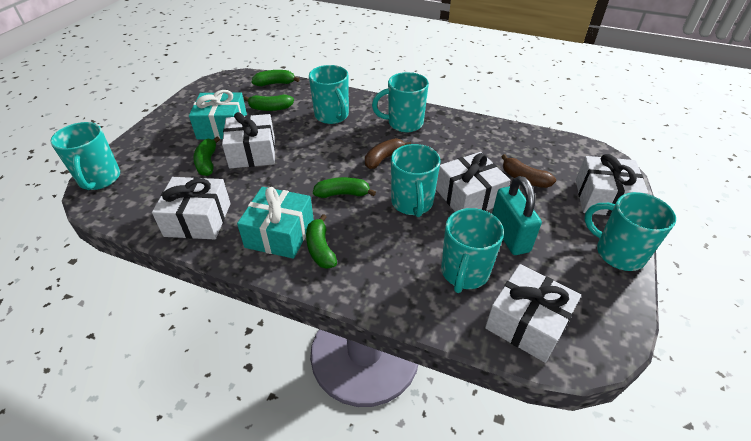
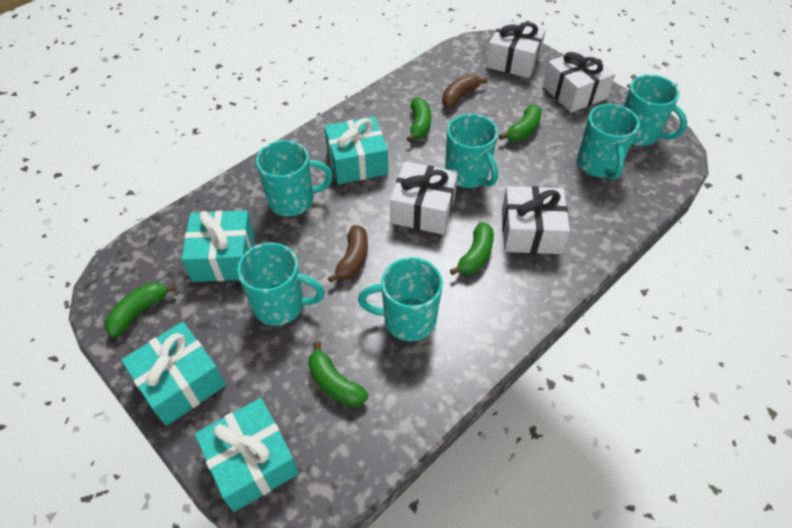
turquoise gift: [189,90,247,139] [237,187,314,259] = 2 -> [121,322,226,426] [182,210,254,282] [195,398,299,512] [324,116,388,184] = 4
turquoise padlock: [492,176,542,255] = 1 -> none = 0
white gift: [152,177,231,240] [222,112,275,168] [436,152,510,212] [485,264,581,363] [576,154,649,216] = 5 -> [390,161,458,235] [486,19,546,78] [502,186,570,254] [543,48,616,113] = 4

